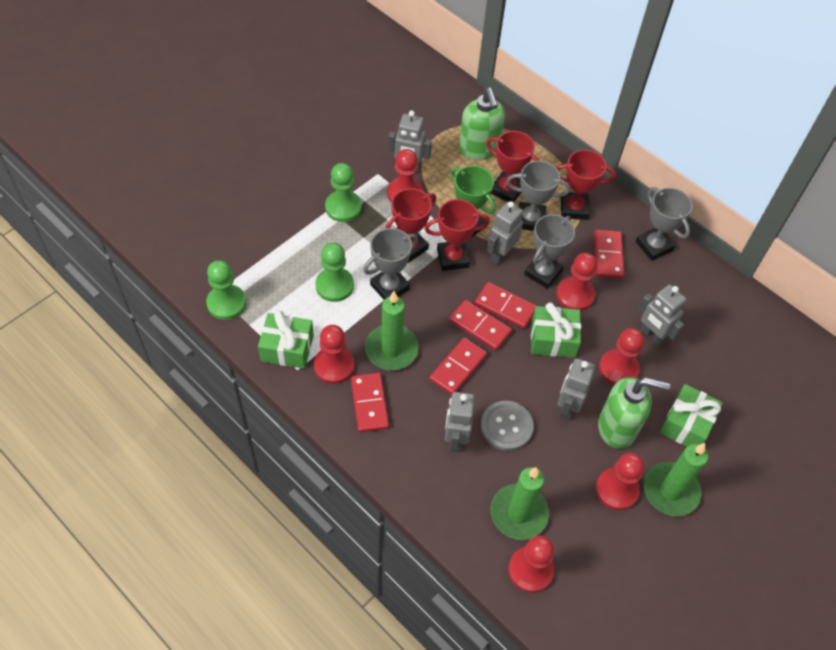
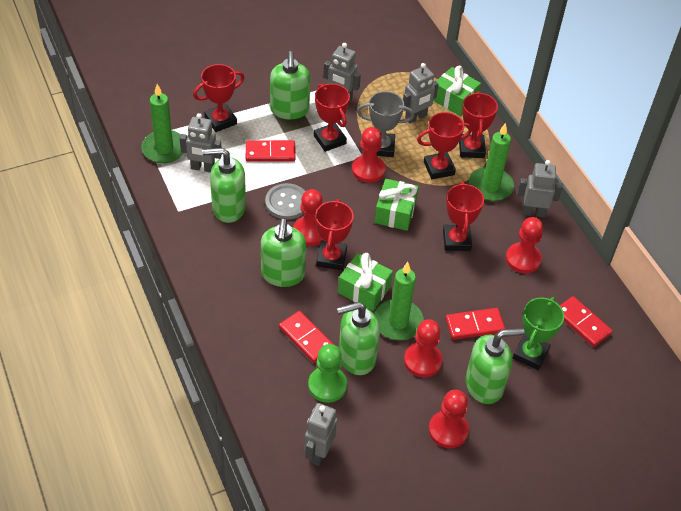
green pawn: [206,260,246,320] [315,243,354,302] [325,163,362,222] = 3 -> [308,344,347,403] = 1
green soap dispenser: [459,88,505,160] [598,377,670,449] = 2 -> [202,148,246,223] [261,218,306,287] [270,51,310,120] [337,302,380,375] [465,328,525,404] = 5
grey trophy: [363,228,418,300] [506,161,570,231] [524,214,575,289] [636,187,692,261] = 4 -> [357,91,414,157] = 1
red domino: [351,373,389,433] [429,337,487,395] [449,300,512,351] [475,282,536,329] [594,230,624,279] = 5 -> [246,140,296,162] [279,311,334,363] [445,308,505,340] [560,296,613,347] = 4
red pawn: [314,325,354,384] [387,149,423,203] [508,535,555,593] [556,253,597,311] [596,453,644,510] [599,328,644,385] = 6 -> [293,189,324,246] [352,127,385,183] [404,319,443,377] [429,390,469,448] [506,217,543,274] = 5
red trophy: [385,188,436,263] [424,199,490,271] [486,131,540,202] [556,150,616,220] = 4 -> [193,64,245,132] [314,84,350,152] [315,199,354,270] [417,112,472,179] [443,182,484,251] [459,91,498,158] = 6

